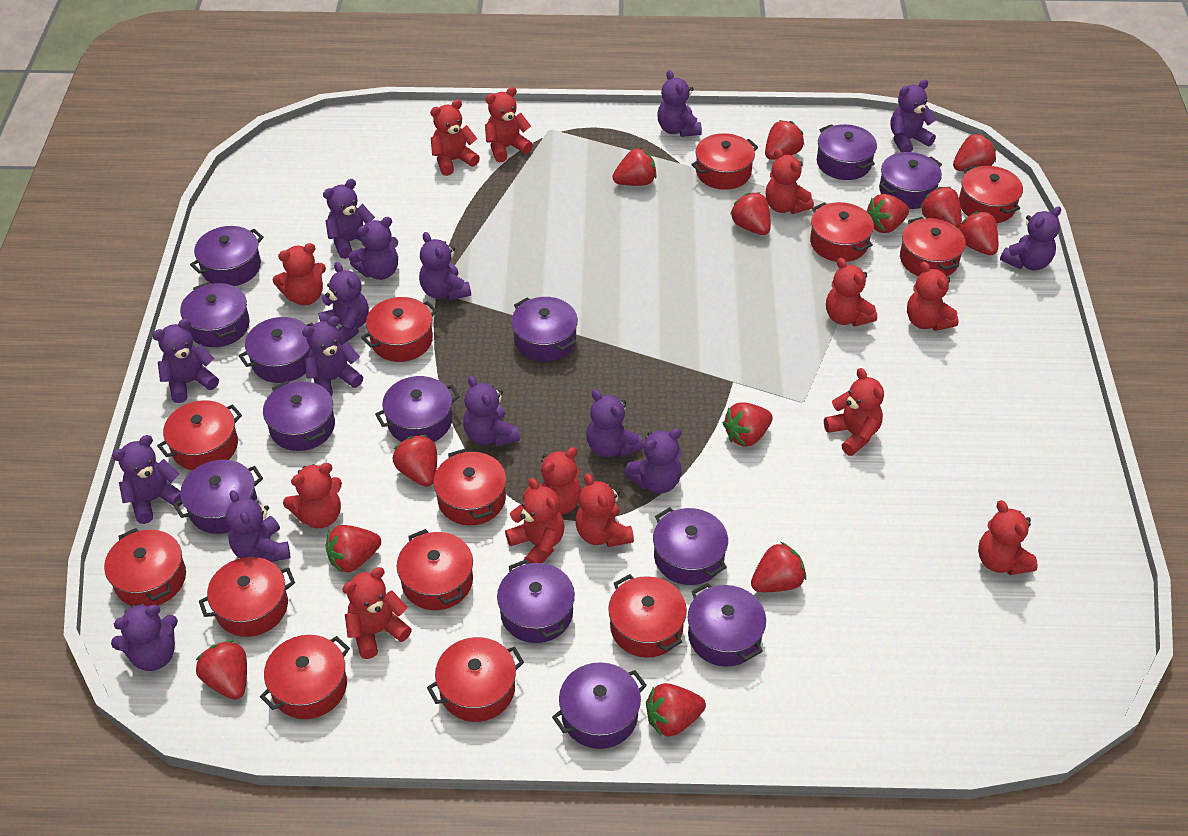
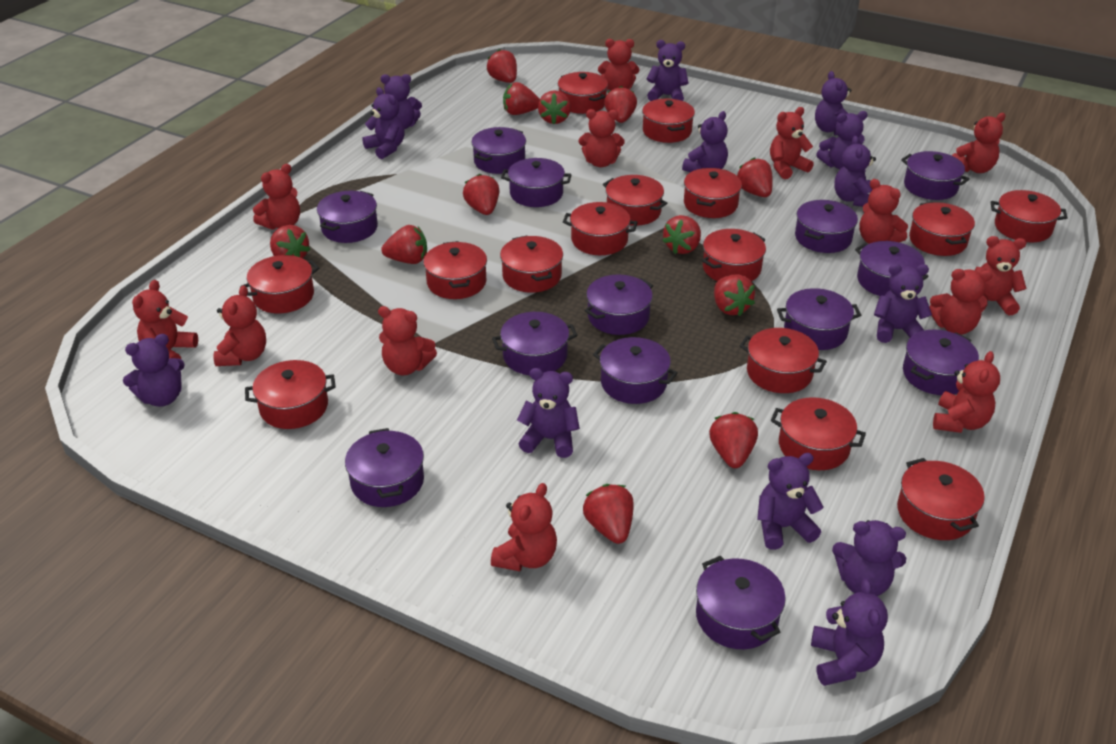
purple teddy bear: [111,604,178,671] [112,435,183,524] [152,319,219,403] [225,490,291,562] [302,316,363,397] [318,262,369,345] [323,179,375,259] [349,217,398,280] [419,232,471,301] [463,376,520,446] [587,389,644,457] [624,428,682,493] [657,70,702,137] [890,80,936,152] [1000,207,1061,271] = 15 -> [123,334,185,407] [362,87,405,159] [381,74,422,129] [517,368,580,458] [646,40,688,101] [682,111,728,172] [757,453,823,550] [811,579,888,686] [815,71,851,135] [816,111,868,169] [832,520,906,596] [835,136,876,207] [874,264,932,343] = 13
red pot: [104,528,186,607] [157,400,242,471] [199,557,295,637] [260,635,350,719] [361,297,437,362] [397,529,473,610] [427,637,524,722] [434,449,506,525] [608,574,687,658] [691,133,758,190] [810,202,874,262] [900,217,966,277] [959,165,1023,223] = 13 -> [240,255,319,313] [245,360,336,429] [423,241,487,299] [500,236,563,293] [558,72,608,114] [563,202,638,255] [603,175,667,226] [642,99,695,143] [684,168,742,218] [702,229,766,281] [740,328,827,393] [771,397,866,470] [897,458,985,540] [909,202,975,256] [991,190,1068,242] = 15
red strawberry: [196,640,247,700] [326,525,381,573] [393,435,437,487] [613,148,657,186] [646,683,706,737] [723,402,773,447] [730,193,771,235] [751,542,806,592] [765,120,804,160] [866,194,909,233] [920,187,962,228] [953,134,996,172] [958,212,998,255] = 13 -> [270,225,310,258] [381,225,427,264] [463,173,499,215] [487,49,517,83] [503,82,540,115] [538,90,571,124] [583,484,634,544] [604,86,637,123] [662,215,701,254] [709,412,758,468] [714,274,755,316] [737,157,773,197] = 12

